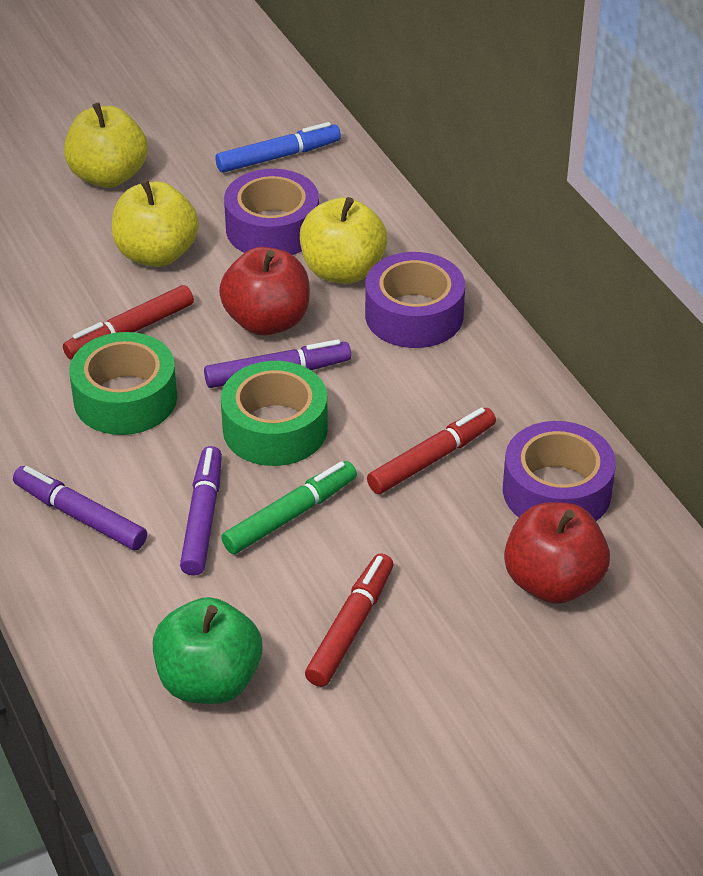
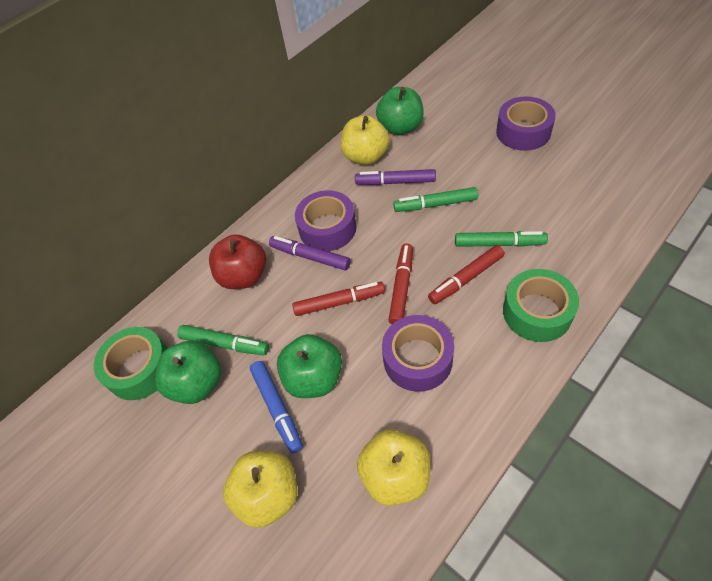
green apple: [153,597,262,704] = 1 -> [155,341,221,404] [277,334,342,398] [376,87,424,135] = 3
green marker: [221,461,357,554] = 1 -> [177,325,269,355] [393,187,478,212] [455,231,548,247] = 3
purple marker: [13,466,147,550] [180,446,222,576] [204,339,351,388] = 3 -> [269,236,350,270] [355,169,436,185] = 2
red apple: [219,247,310,336] [504,502,610,604] = 2 -> [209,235,266,289] = 1

